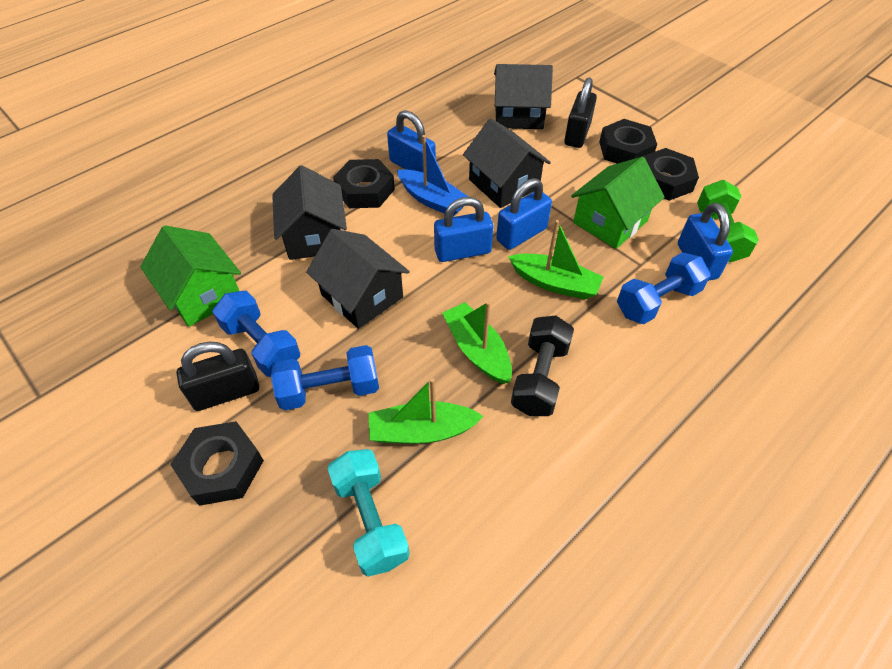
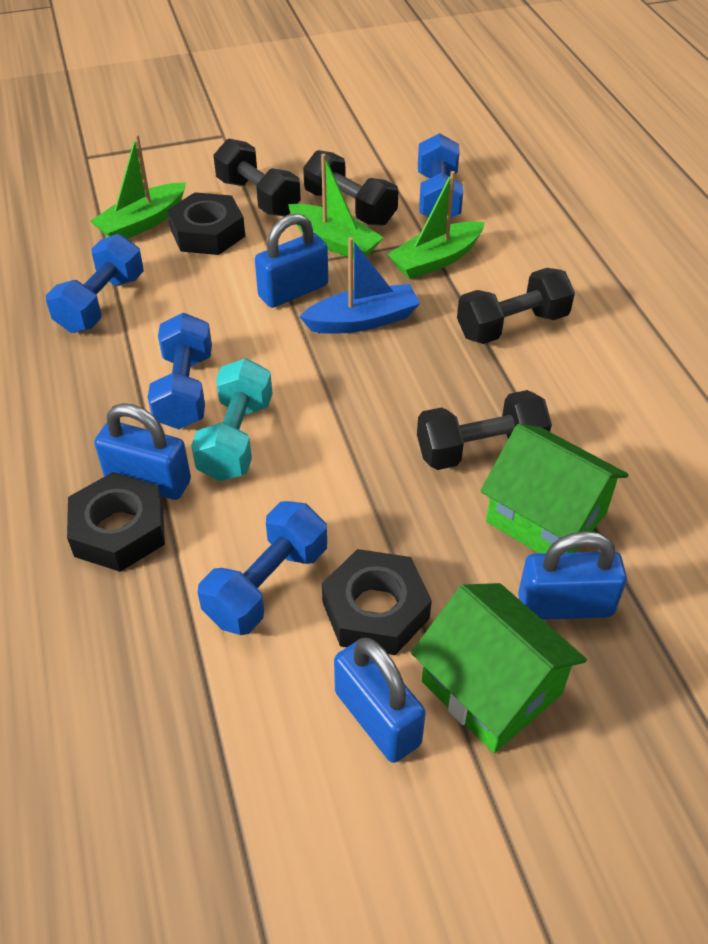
black dumbbell: [511,315,574,416] = 1 -> [214,139,301,216] [303,150,398,226] [417,390,552,470] [457,268,575,344] = 4
black house: [272,165,347,260] [306,229,410,329] [463,118,551,208] [494,64,553,129] = 4 -> none = 0
black nut: [170,421,264,506] [333,159,395,208] [599,119,657,164] [642,148,699,201] = 4 -> [67,472,165,572] [167,192,245,255] [322,549,432,655] = 3
black padlock: [176,342,259,411] [564,77,597,148] = 2 -> none = 0
blue dumbbell: [212,291,300,377] [271,345,379,410] [617,252,711,324] = 3 -> [46,234,144,333] [148,313,212,429] [198,501,327,635] [418,133,463,218] = 4
green dumbbell: [697,180,759,262] = 1 -> none = 0

